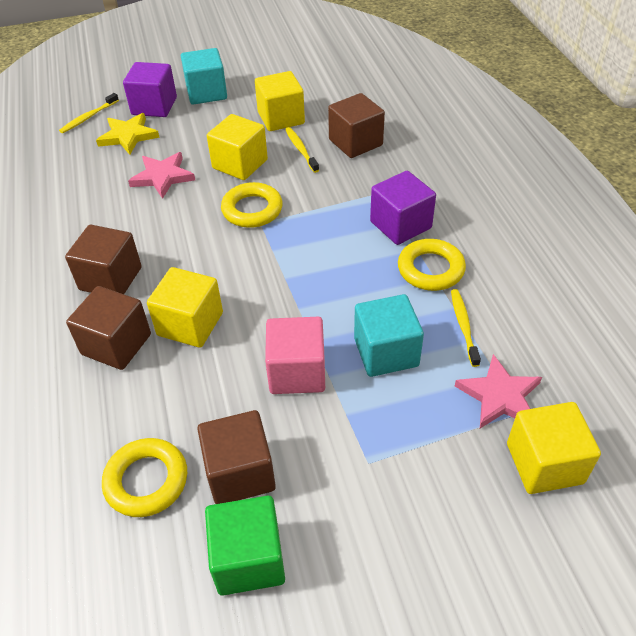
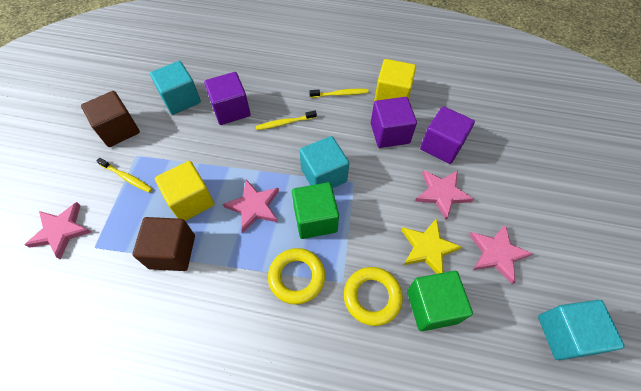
brown cube: [65,225,142,294] [66,286,151,370] [197,410,276,504] [328,93,385,158] = 4 -> [81,91,140,147] [133,217,195,271] = 2
green cube: [205,496,285,596] = 1 -> [292,182,339,239] [407,271,473,331] = 2
pink cube: [265,317,325,394] = 1 -> none = 0
pink star: [128,152,195,199] [455,354,542,428] = 2 -> [25,202,91,260] [223,180,279,233] [415,170,474,220] [469,224,533,284] = 4
purple cube: [123,62,177,117] [370,171,436,245] = 2 -> [204,72,250,125] [371,97,417,148] [420,106,475,164] = 3
turquoise cube: [181,48,227,105] [354,294,424,377] = 2 -> [150,61,201,115] [300,136,349,188] [538,300,625,360] = 3
yellow cube: [147,267,223,348] [207,114,268,180] [255,71,305,131] [507,402,601,494] = 4 -> [155,161,215,221] [374,59,416,102] = 2
yellow ring: [102,438,187,517] [221,182,283,228] [398,239,466,291] = 3 -> [268,248,325,304] [344,267,403,326] = 2

